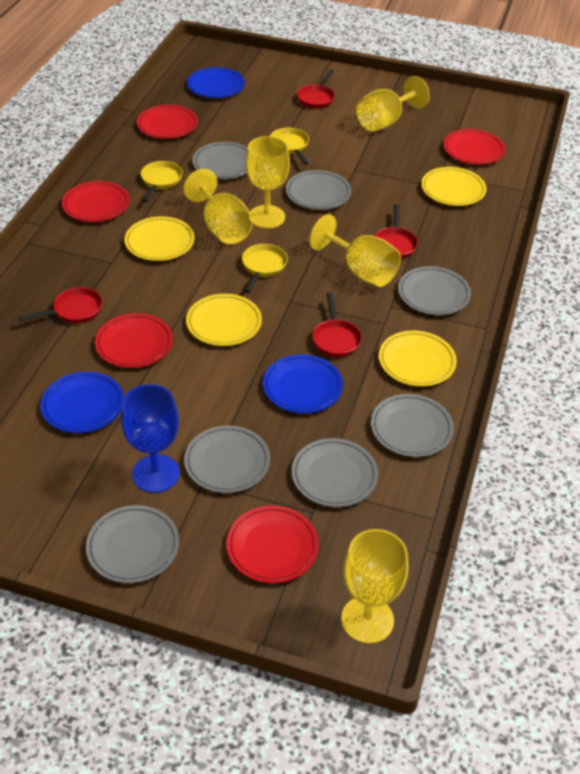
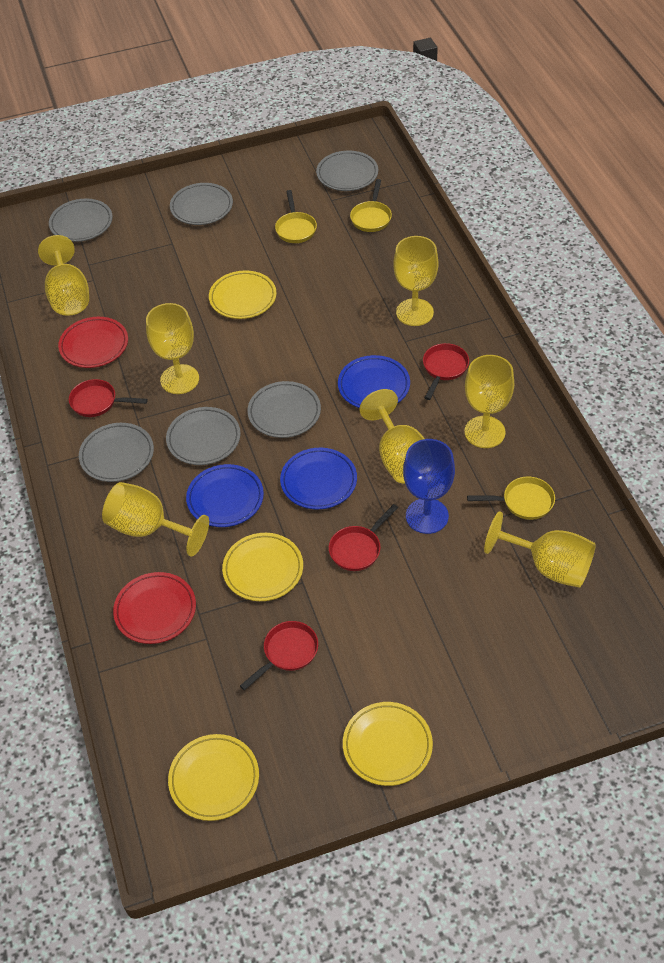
grey plate: [86,505,179,583] [184,426,270,493] [192,142,248,179] [286,170,351,210] [292,438,378,507] [371,394,454,457] [398,266,471,315] = 7 -> [49,198,113,242] [79,423,154,482] [166,407,241,465] [170,183,233,225] [248,381,321,438] [316,151,378,191] = 6
red plate: [62,181,130,222] [95,313,173,368] [137,105,198,139] [226,505,319,583] [443,129,505,165] = 5 -> [58,317,128,368] [113,572,196,644] = 2
yellow goblet: [184,169,253,244] [246,136,290,228] [310,214,401,287] [341,529,409,644] [356,76,430,132] = 5 -> [38,235,89,316] [102,482,209,557] [146,303,199,394] [359,389,425,483] [393,236,439,326] [464,355,514,448] [484,511,596,588] = 7

